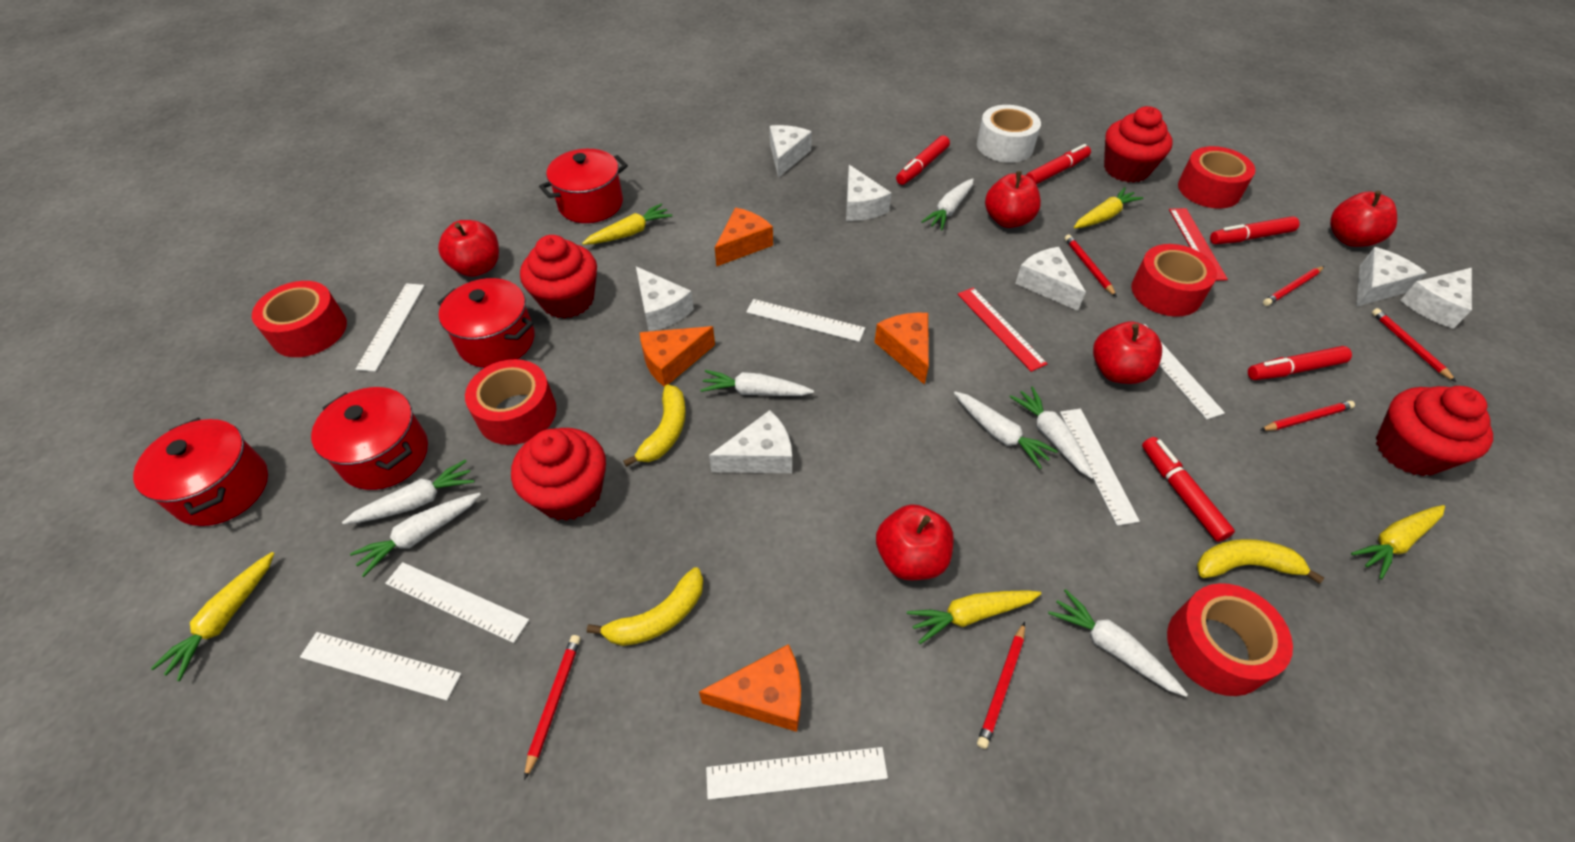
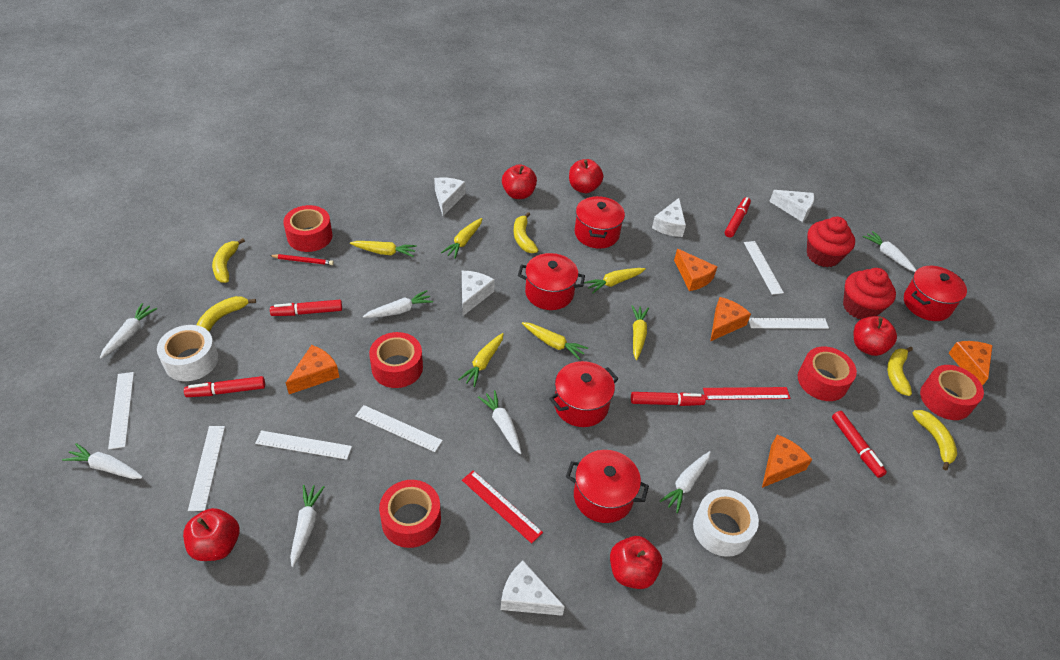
orange cheese: [640,326,715,387] [699,644,801,732] [715,207,773,267] [875,313,929,385] = 4 -> [286,345,339,394] [674,249,717,291] [710,297,751,341] [762,435,812,488] [948,341,993,386] = 5
red cupcake: [511,428,606,521] [520,235,597,319] [1104,106,1173,183] [1376,386,1493,476] = 4 -> [807,217,855,267] [843,268,896,319] = 2
red pencil: [524,635,581,780] [977,622,1025,749] [1065,234,1117,297] [1261,401,1355,431] [1263,266,1324,306] [1372,308,1456,382] = 6 -> [269,254,334,265] = 1
red pot: [133,418,268,526] [311,387,428,490] [437,278,535,368] [539,149,628,223] = 4 -> [518,253,585,310] [549,361,619,427] [566,450,649,523] [575,196,625,249] [904,266,967,321] = 5
white cheese: [636,266,694,331] [709,410,792,473] [770,125,812,178] [846,165,891,221] [1015,247,1086,311] [1356,247,1427,307] [1400,268,1472,329] = 7 -> [434,177,465,216] [462,271,495,316] [501,561,565,616] [652,198,686,237] [769,190,814,222] = 5
white ruler: [300,632,461,700] [356,283,425,372] [385,562,529,643] [706,747,888,800] [746,299,865,342] [1060,409,1140,526] [1144,324,1225,420] = 7 -> [108,372,134,449] [188,426,225,511] [255,430,352,460] [356,405,443,452] [744,241,784,295] [749,318,829,329] = 6
white tape: [977,105,1041,163] = 1 -> [157,325,218,381] [693,489,759,557] = 2
yellow banana: [587,567,703,646] [623,384,686,467] [1197,539,1324,584] = 3 -> [197,296,256,332] [212,238,245,283] [514,212,538,253] [887,347,913,396] [912,410,957,471] = 5
yellow carrot: [151,552,275,681] [582,204,672,245] [907,590,1041,644] [1074,187,1143,229] [1351,505,1445,579] = 5 -> [350,241,417,257] [441,218,483,259] [458,333,504,387] [522,322,588,360] [584,268,646,294] [632,305,649,360] = 6

